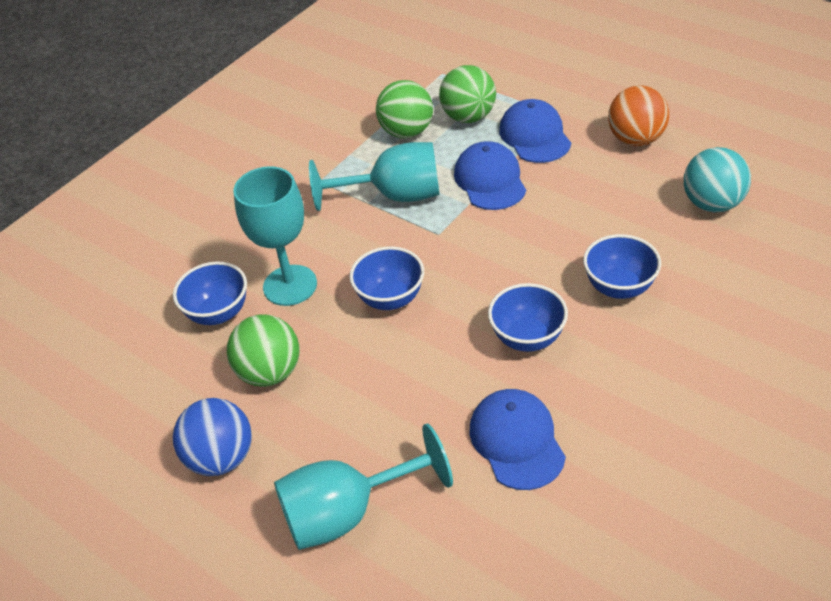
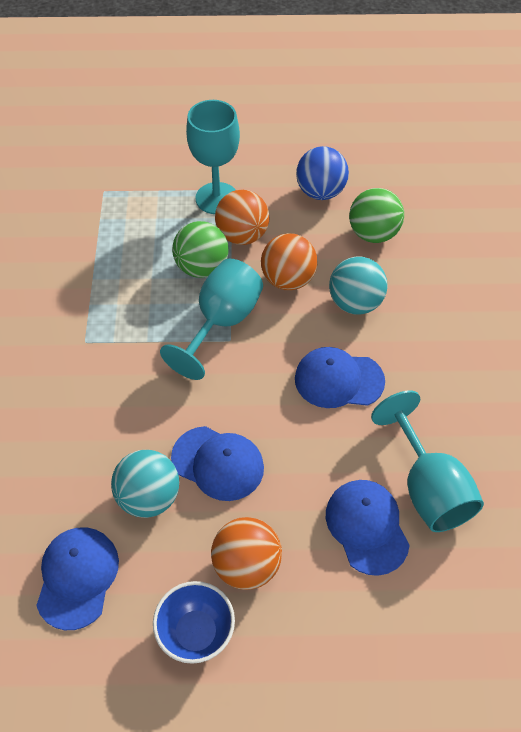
blue bowl: [173,262,247,325] [349,246,424,310] [488,283,568,352] [583,234,661,299] = 4 -> [153,581,235,664] = 1
blue cap: [454,141,526,210] [469,389,566,490] [499,99,571,163] = 3 -> [36,528,119,630] [171,426,264,501] [295,347,385,408] [326,480,410,576] = 4
green ball: [227,314,299,387] [376,80,433,138] [439,65,496,123] = 3 -> [172,221,229,278] [349,188,404,243] = 2
orange ball: [608,85,669,146] = 1 -> [211,517,282,590] [215,190,269,245] [261,233,317,290] = 3
turquoise ball: [684,147,751,212] = 1 -> [111,450,179,518] [329,257,388,314] = 2

